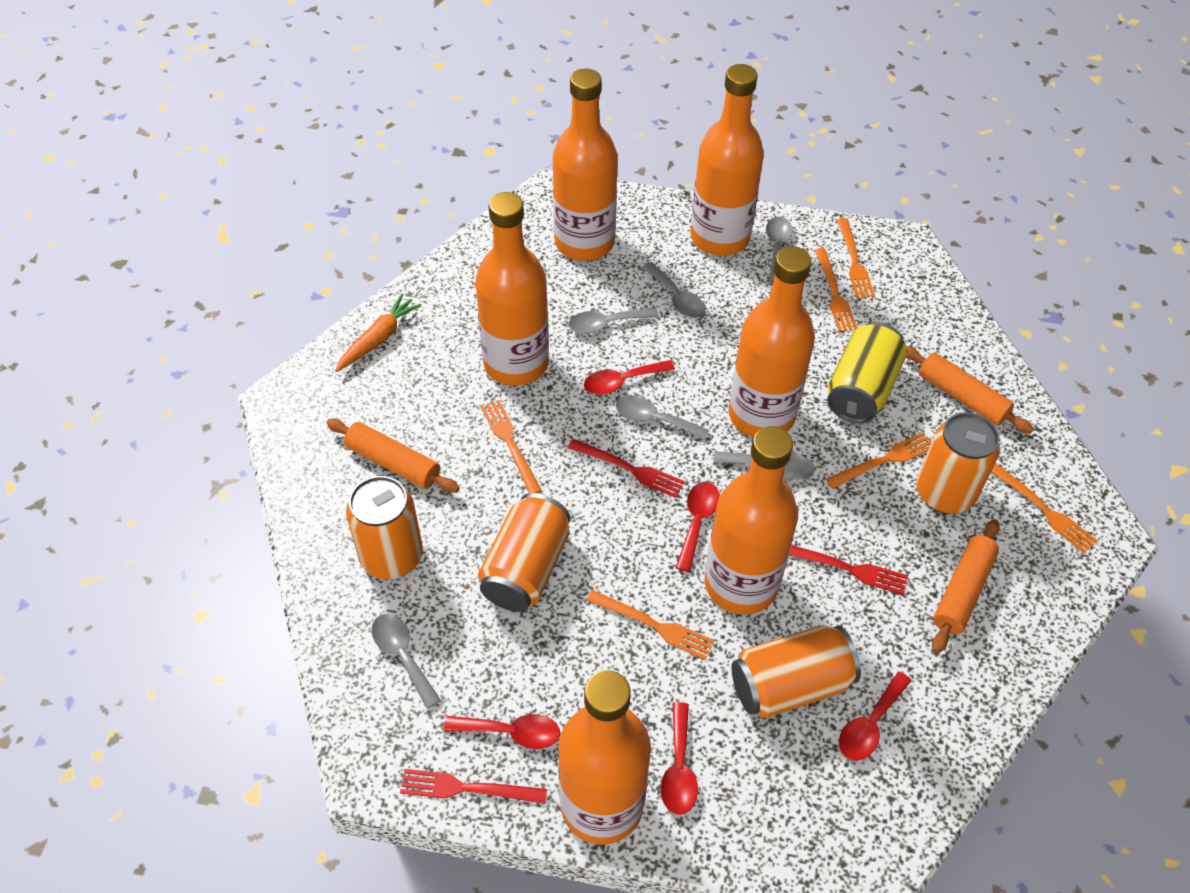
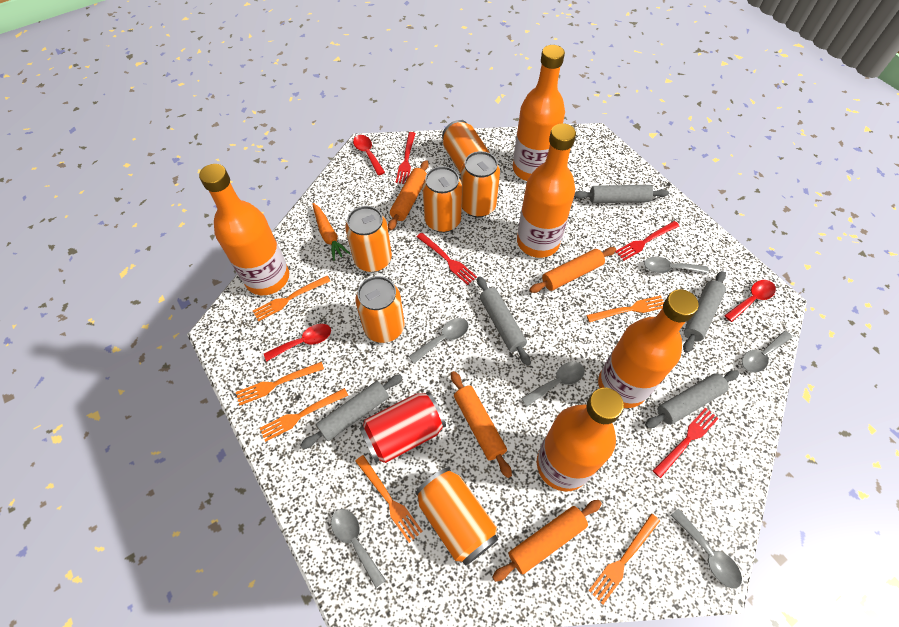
grey rolling pin: none = 0 -> [300,374,402,449] [477,276,531,366] [574,185,669,203] [645,370,739,428] [683,271,726,353] = 5
orange bottle: [475,192,549,386] [553,68,618,261] [558,670,651,845] [690,64,764,256] [705,426,798,615] [729,246,815,437] = 6 -> [199,164,289,295] [513,45,565,181] [517,123,576,258] [537,388,624,492] [598,289,699,408] = 5
orange can: [346,476,423,579] [478,493,570,612] [731,625,861,718] [916,412,1000,514] = 4 -> [345,206,392,272] [355,276,404,343] [415,467,498,566] [423,166,462,233] [442,120,490,174] [461,151,500,217] = 6
orange rolling pin: [326,419,460,493] [906,346,1034,434] [932,519,1000,653] = 3 -> [388,160,429,231] [451,371,512,478] [492,500,602,582] [529,247,616,293] = 4
red can: none = 0 -> [359,391,446,463] = 1
red fork: [400,769,547,804] [568,439,685,498] [789,545,908,595] = 3 -> [396,132,415,184] [417,232,477,285] [615,221,679,261] [653,408,719,478] = 4
red spoon: [444,714,560,749] [584,360,675,395] [660,702,698,815] [676,482,720,572] [839,671,912,761] = 5 -> [264,324,331,361] [353,135,385,175] [724,280,776,322] = 3
yellow can: [827,322,907,423] = 1 -> none = 0

